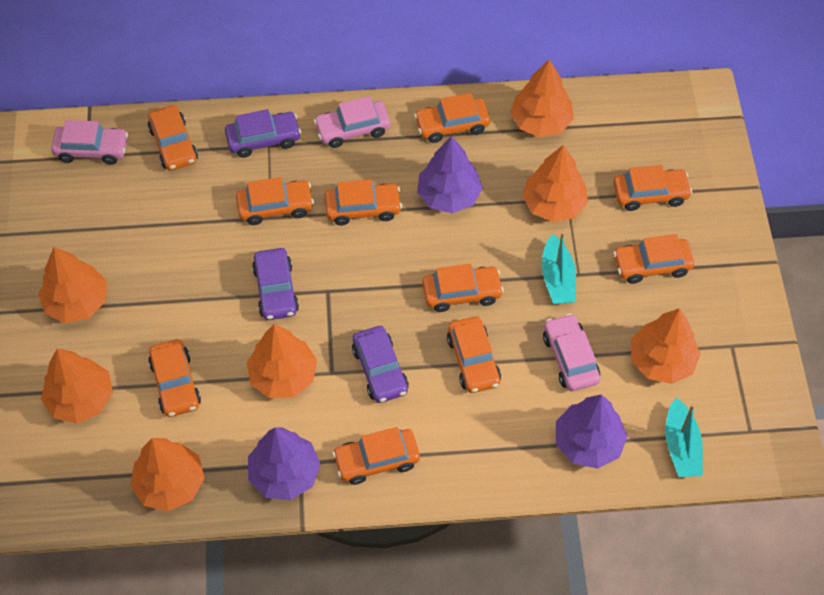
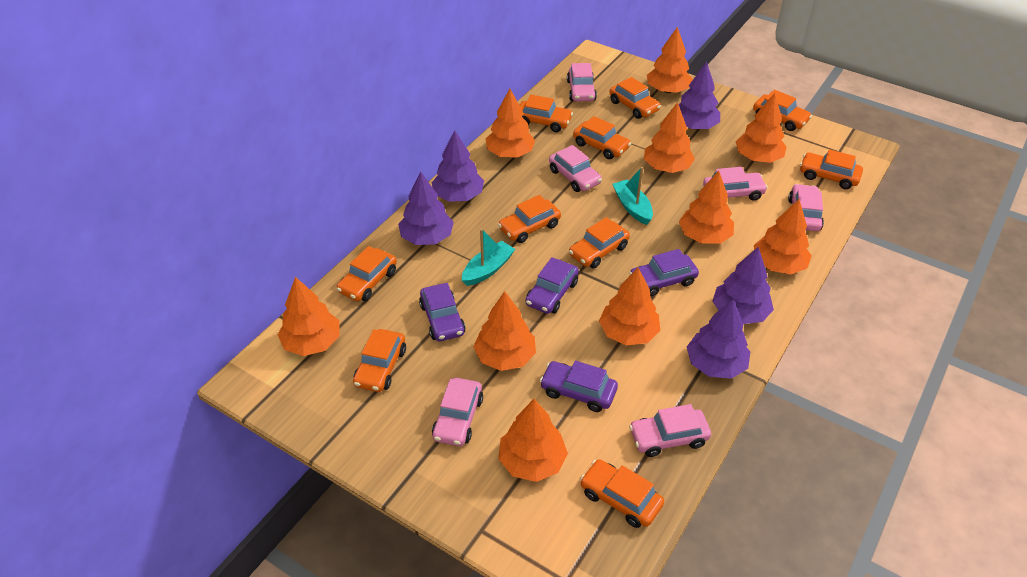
orange tree: [38,247,107,323] [41,349,113,424] [130,438,204,511] [247,324,317,398] [510,60,574,137] [522,145,588,222] [631,308,701,384] = 7 -> [278,277,340,356] [473,291,536,371] [485,89,535,158] [498,399,568,482] [599,268,660,345] [644,102,695,173] [647,27,693,93] [679,170,734,244] [736,93,787,163] [754,199,812,274] = 10
pink car: [51,120,128,165] [314,96,390,148] [543,313,600,391] = 3 -> [432,378,483,446] [549,145,602,192] [567,63,597,101] [629,404,711,457] [703,167,768,201] [788,184,824,231] = 6
purple car: [225,109,301,158] [252,248,299,320] [352,326,409,403] = 3 -> [419,283,466,341] [525,257,579,314] [540,361,618,412] [629,249,699,297] = 4
purple tree: [248,427,321,500] [417,136,483,214] [556,394,627,469] = 3 -> [398,172,454,245] [432,130,484,202] [679,61,720,129] [687,300,750,379] [713,247,774,324] = 5

